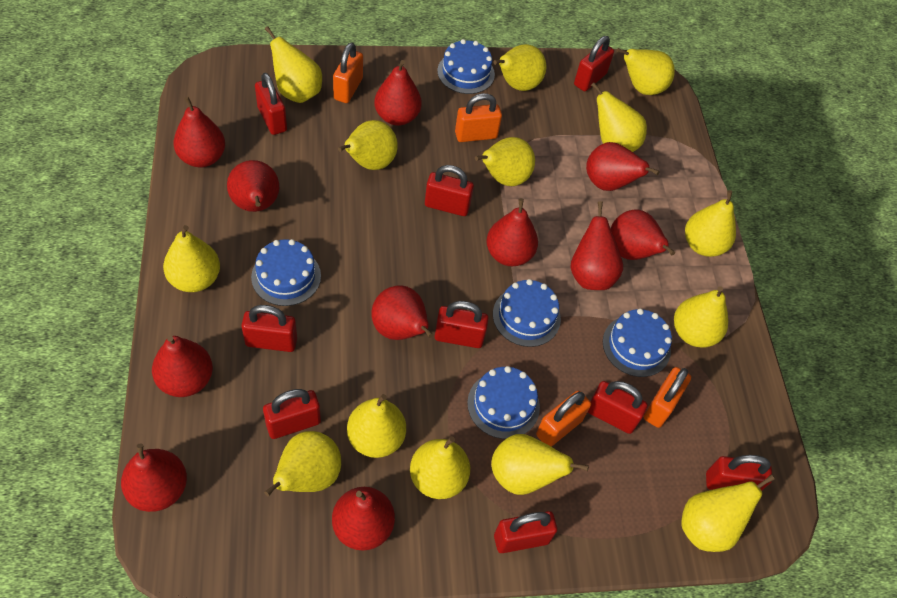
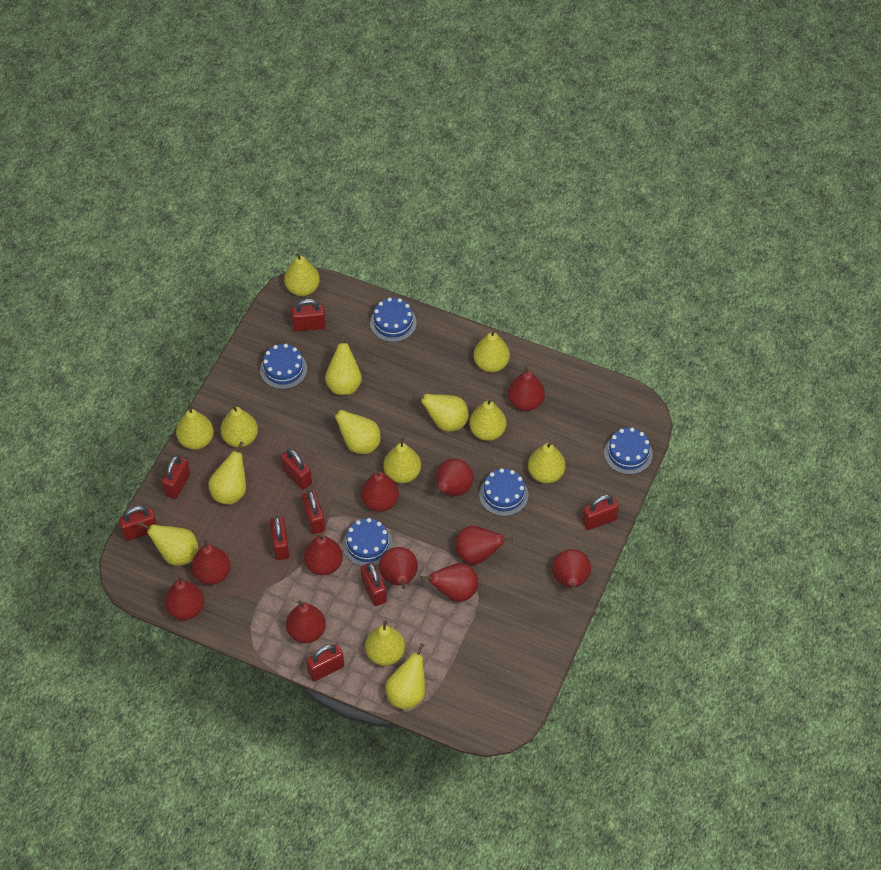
orange padlock: [333,42,363,103] [455,93,502,142] [536,391,591,447] [643,367,691,428] = 4 -> none = 0

